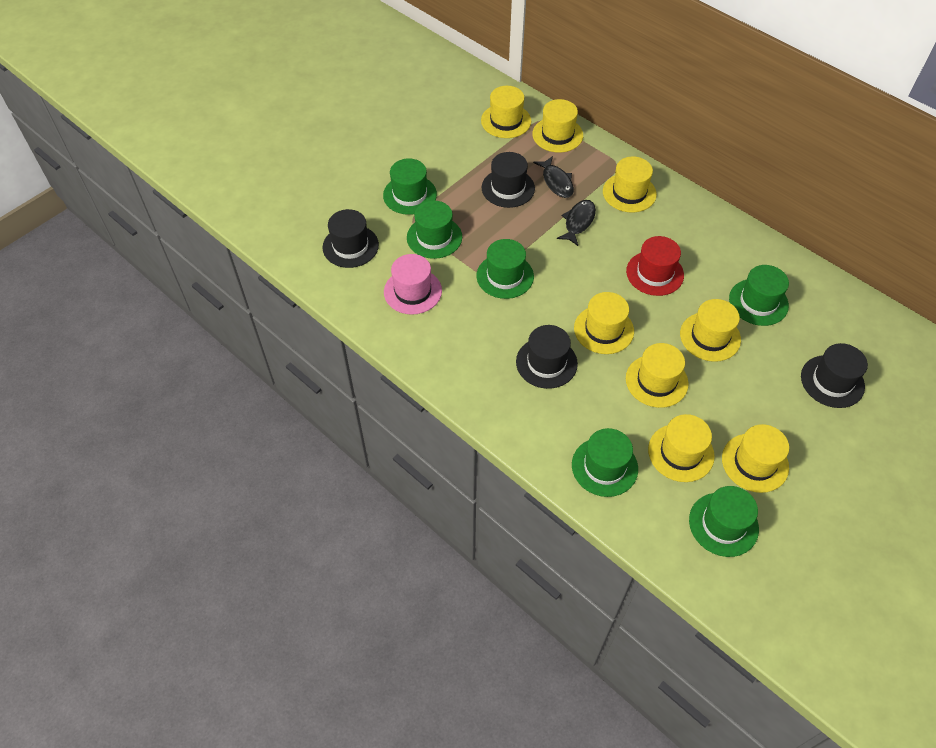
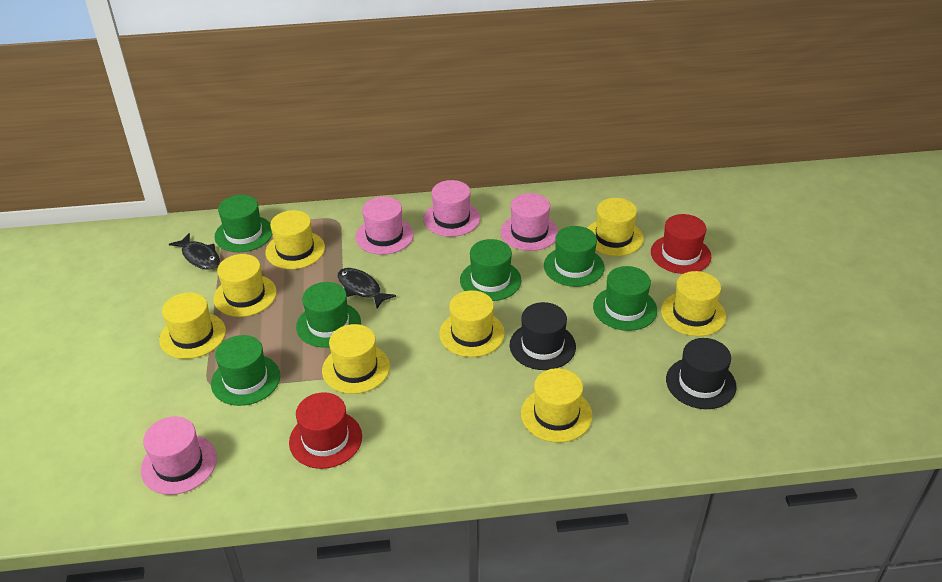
black hat: [322,209,379,268] [482,152,535,208] [516,325,578,389] [801,343,868,408] = 4 -> [510,302,576,370] [666,338,737,409] = 2
pink hat: [384,254,442,315] = 1 -> [141,416,217,495] [355,197,414,255] [423,180,480,237] [500,193,559,251] = 4
red hat: [626,236,684,296] = 1 -> [289,392,362,469] [651,214,711,274] = 2

